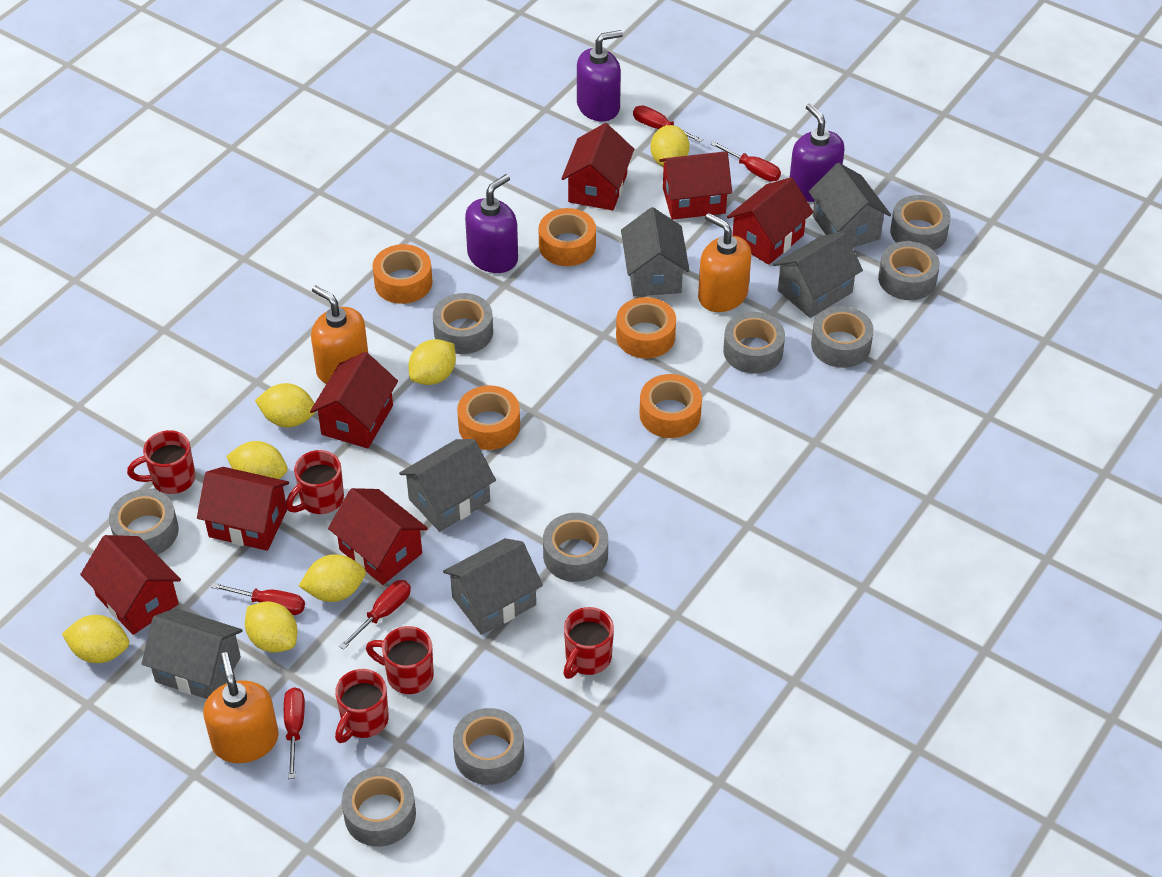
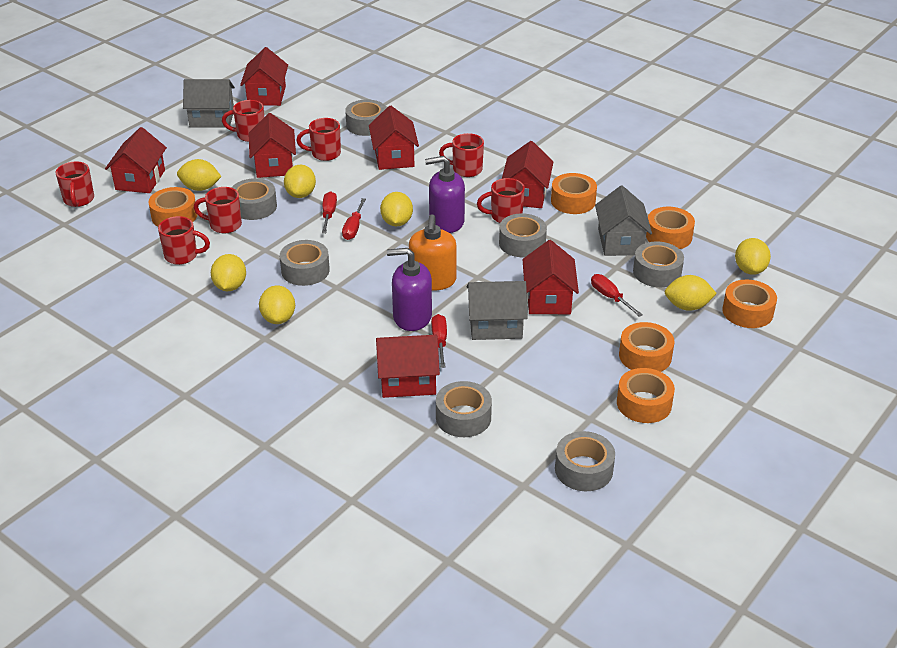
grey house: [141,608,243,699] [399,439,496,532] [443,538,543,635] [621,207,690,296] [773,232,863,318] [808,163,891,248] = 6 -> [183,79,235,128] [467,281,528,340] [595,186,652,256] = 3
grey tape: [109,489,179,555] [342,767,416,847] [433,293,493,354] [453,708,524,785] [543,513,608,582] [723,312,785,374] [811,306,874,368] [878,241,940,300] [890,195,951,251] = 9 -> [231,178,277,220] [280,240,330,286] [345,99,386,136] [436,381,492,437] [499,213,547,257] [555,431,615,491] [633,241,684,287] = 7
orange soap dispenser: [203,652,279,763] [311,285,368,384] [698,213,752,312] = 3 -> [409,215,457,291] = 1
orange tape: [373,244,433,304] [457,385,520,450] [539,208,596,266] [616,297,676,358] [640,374,702,438] = 5 -> [148,187,197,226] [551,173,597,214] [617,368,675,423] [619,322,674,372] [646,207,695,249] [722,280,777,328] = 6
purple soap dispenser: [465,174,518,273] [577,30,623,121] [790,103,845,202] = 3 -> [387,248,432,331] [425,156,465,233] = 2
red mug: [127,430,195,494] [286,450,344,514] [335,669,389,743] [366,626,434,694] [563,607,614,679] = 5 -> [56,161,94,207] [158,216,210,265] [194,187,242,233] [222,100,264,142] [296,118,341,161] [439,133,484,177] [477,178,525,223] = 7
red screwdriver: [211,583,305,615] [284,688,305,779] [339,580,411,650] [633,105,703,143] [711,141,781,182] = 5 -> [322,191,337,233] [342,198,366,240] [431,314,447,368] [591,274,643,317] = 4

